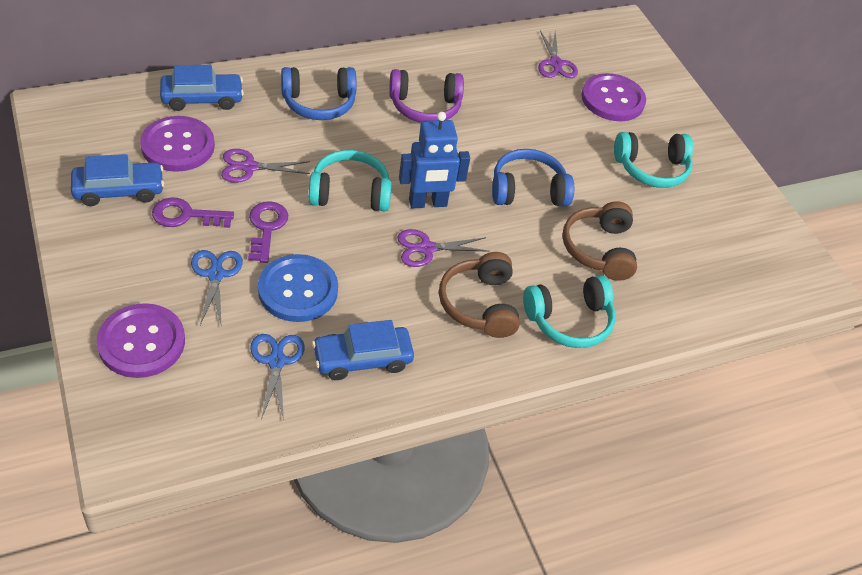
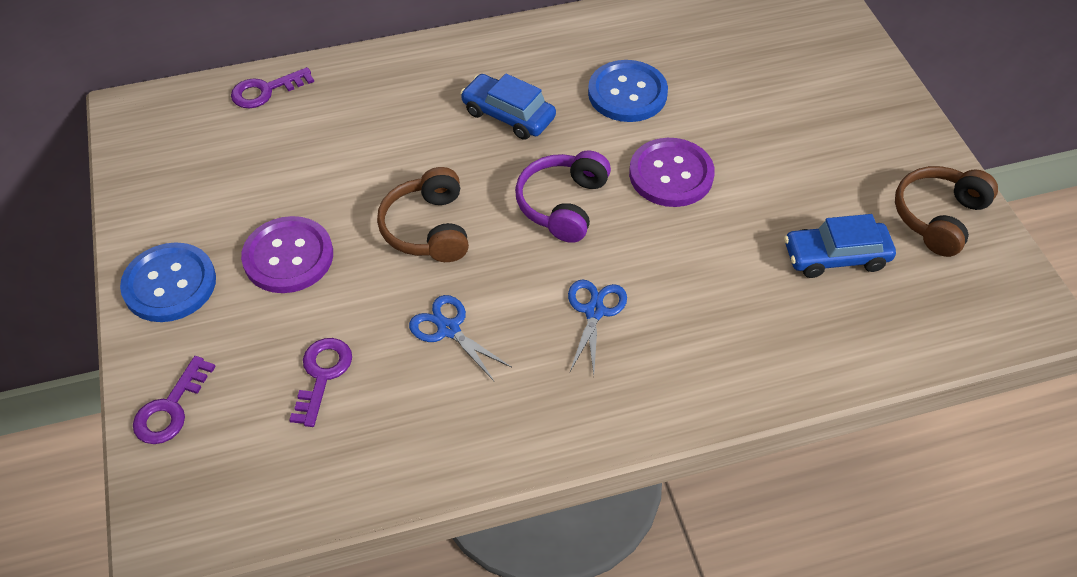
blue button: [258,254,338,322] = 1 -> [120,242,216,322] [588,60,668,122] = 2
blue car: [71,154,164,206] [160,65,244,111] [312,320,414,380] = 3 -> [460,74,556,140] [784,214,896,278] = 2
blue headphones: [281,67,357,120] [492,149,574,206] = 2 -> none = 0
blue robot: [399,112,470,208] = 1 -> none = 0
purple button: [97,303,185,378] [140,116,215,172] [581,73,646,121] = 3 -> [241,216,333,293] [629,138,715,207] = 2
purple key: [152,197,234,228] [248,201,288,263] = 2 -> [133,356,216,444] [231,67,314,108] [289,338,352,427] = 3
purple scissors: [221,149,310,183] [397,229,490,267] [538,31,578,78] = 3 -> none = 0
turquoise headphones: [309,150,391,211] [523,275,615,348] [614,132,693,188] = 3 -> none = 0

